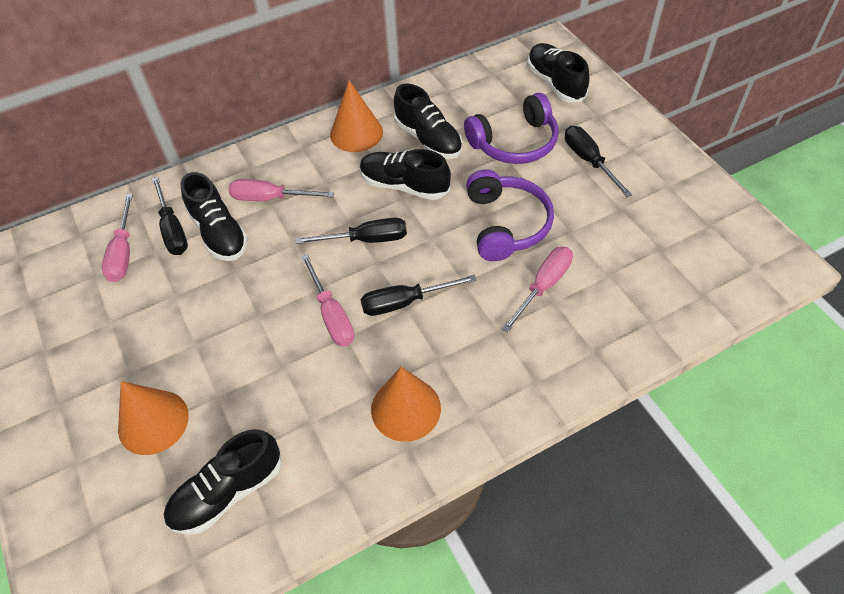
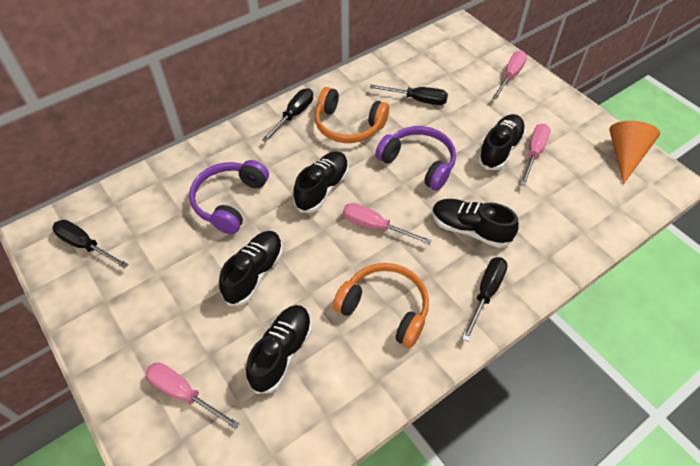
orange cone: [118,381,189,455] [330,80,383,152] [371,367,441,442] = 3 -> [609,121,660,184] = 1
orange headphones: none = 0 -> [315,87,389,143] [333,263,429,348] = 2

